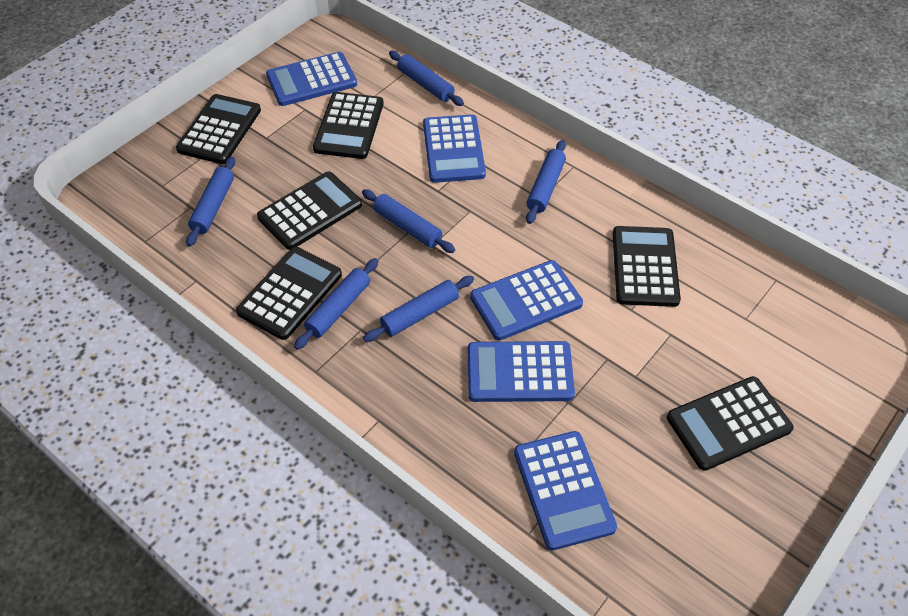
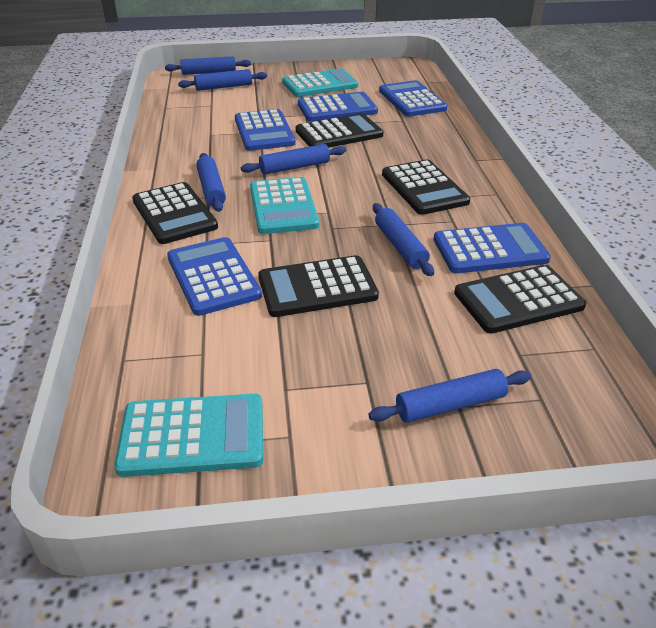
black calculator: [176,94,261,164] [236,247,342,340] [257,172,362,250] [313,92,384,159] [613,226,681,307] [667,376,794,471] = 6 -> [132,182,218,244] [258,255,379,317] [296,113,384,148] [382,160,470,215] [454,265,586,334] = 5
turquoise calculator: none = 0 -> [114,394,263,477] [250,177,319,234] [282,68,358,97] = 3

